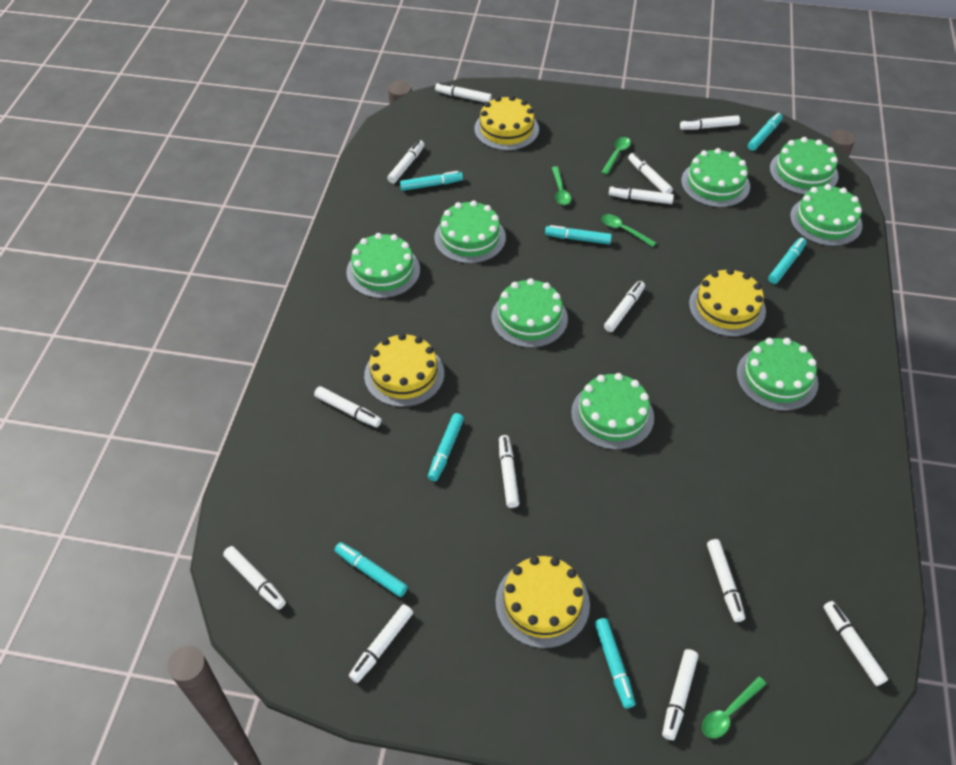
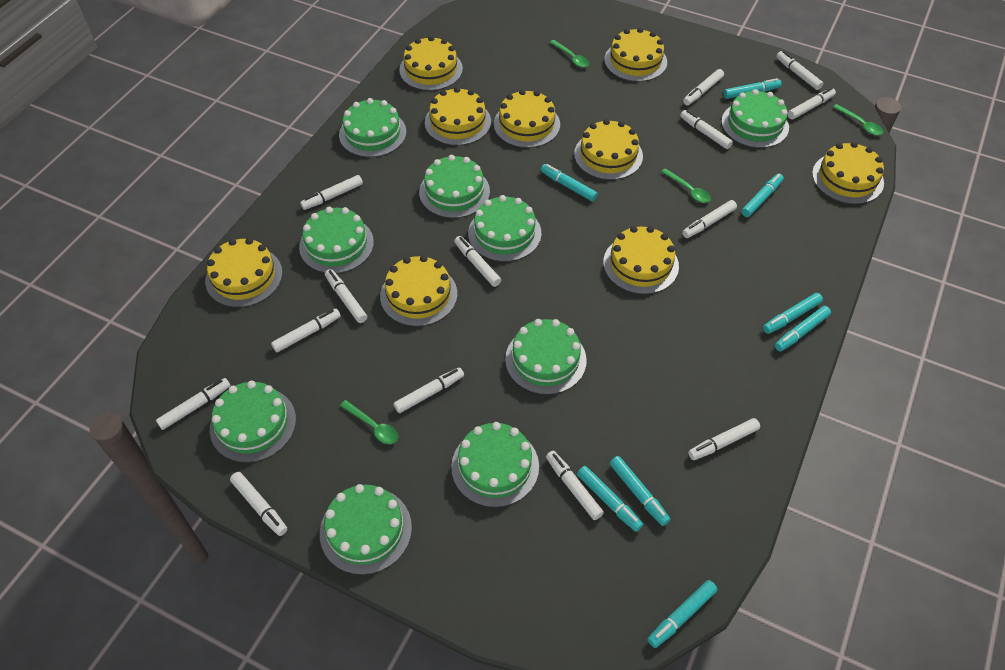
green cake: [347,233,420,298] [434,200,506,264] [491,278,568,348] [571,373,654,450] [681,148,750,207] [736,338,818,411] [770,137,839,195] [790,184,862,246] = 8 -> [210,381,296,463] [299,207,374,274] [320,484,412,575] [339,98,406,157] [419,155,490,218] [451,422,539,507] [468,195,542,262] [505,319,587,395] [721,89,789,148] = 9
turquoise marker: [334,542,408,597] [400,171,463,191] [428,413,464,481] [545,225,612,244] [594,618,636,708] [748,113,783,151] [768,238,807,284] = 7 -> [541,164,598,202] [577,466,643,532] [610,456,670,526] [647,580,718,648] [723,78,782,99] [741,173,784,217] [763,293,823,334] [775,306,831,351] = 8
white marker: [223,546,286,610] [314,386,382,427] [349,604,413,683] [387,140,425,183] [435,82,492,103] [499,435,519,508] [604,281,645,332] [609,186,674,204] [628,153,673,194] [662,649,698,740] [680,115,740,130] [707,539,745,622] [823,601,888,686] = 13 -> [156,378,230,430] [230,472,288,536] [271,309,341,352] [300,175,363,210] [325,269,367,323] [393,367,464,413] [454,236,501,287] [546,451,604,520] [680,110,733,149] [682,200,737,238] [683,69,724,105] [688,418,760,460] [776,51,823,90] [788,87,836,120] = 14
yellow cake: [364,333,444,407] [474,95,539,151] [495,556,590,649] [689,268,766,337] = 4 -> [205,238,283,307] [380,255,457,327] [399,36,463,91] [425,87,491,146] [494,89,560,148] [574,119,643,180] [603,226,679,294] [604,28,667,82] [812,142,884,204] = 9

